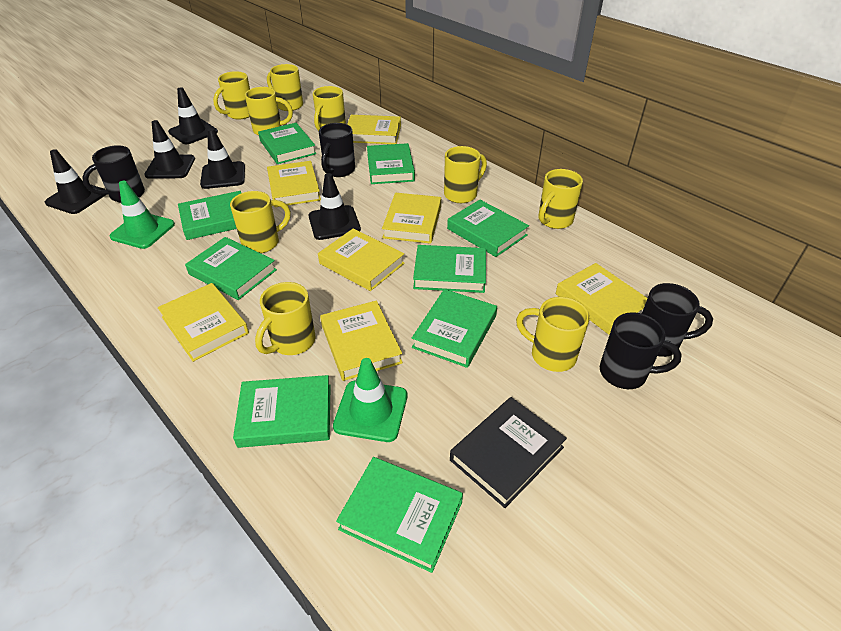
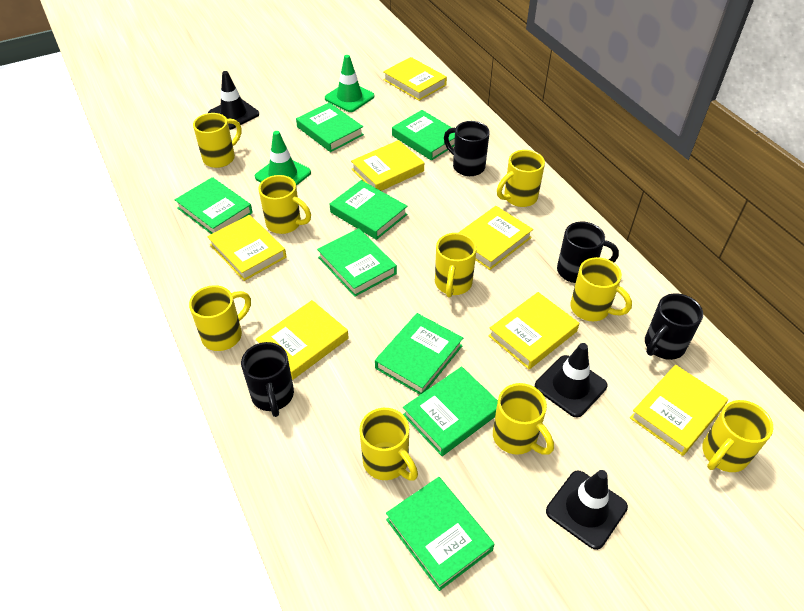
black book: [450,397,567,508] = 1 -> none = 0
black traffic cone: [45,149,105,214] [144,120,195,179] [168,87,218,144] [200,128,245,189] [309,173,361,240] = 5 -> [208,71,259,130] [535,343,608,417] [546,470,628,550] = 3
green book: [178,191,241,240] [185,237,277,300] [233,375,331,448] [258,123,316,164] [336,457,463,573] [367,143,415,184] [412,289,497,368] [413,245,486,293] [447,200,529,257] = 9 -> [175,177,253,234] [296,102,364,152] [317,228,397,297] [330,180,407,240] [375,313,463,395] [386,477,494,591] [392,110,455,161] [403,366,498,456] = 8

